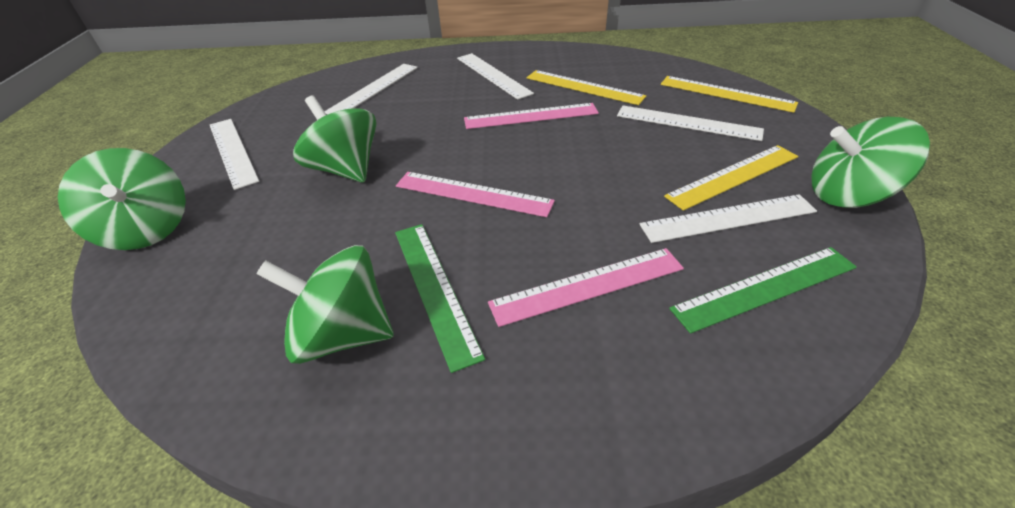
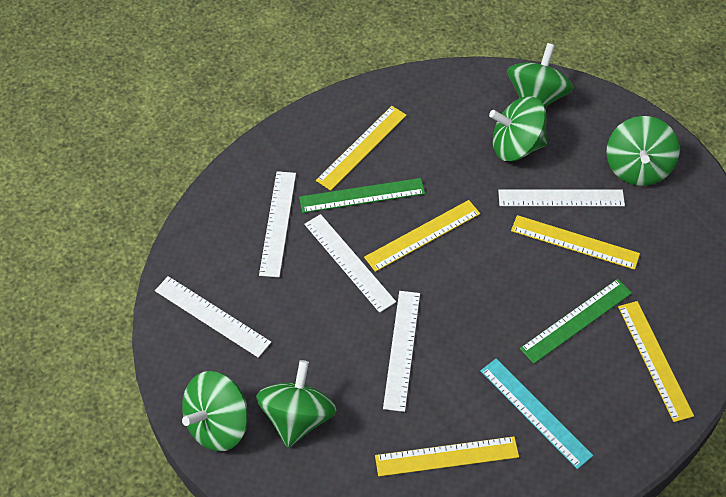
green spinning top: [58,148,186,250] [256,245,394,364] [293,95,376,183] [812,117,930,208] = 4 -> [182,371,248,452] [256,360,337,448] [489,96,548,161] [507,43,573,107] [606,116,680,186] = 5
pink ruler: [396,172,555,217] [464,103,599,129] [488,248,684,327] = 3 -> none = 0
turquoise ruler: none = 0 -> [480,359,593,469] = 1
yellow ruler: [527,70,646,105] [661,76,798,113] [664,145,798,211] = 3 -> [316,106,407,191] [364,200,480,272] [375,436,519,477] [511,215,640,270] [618,301,694,422] = 5

